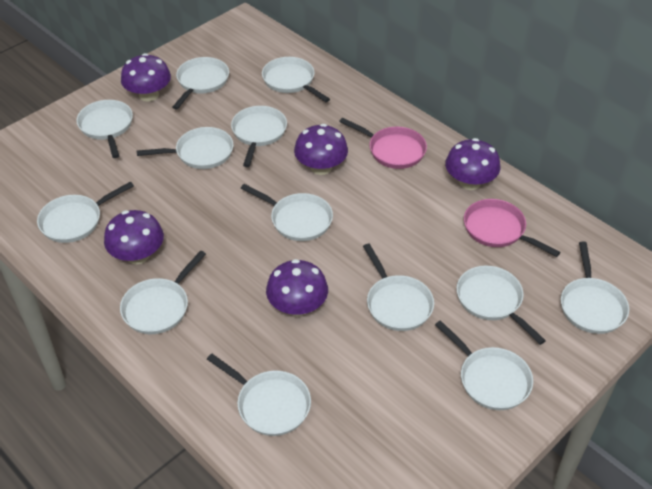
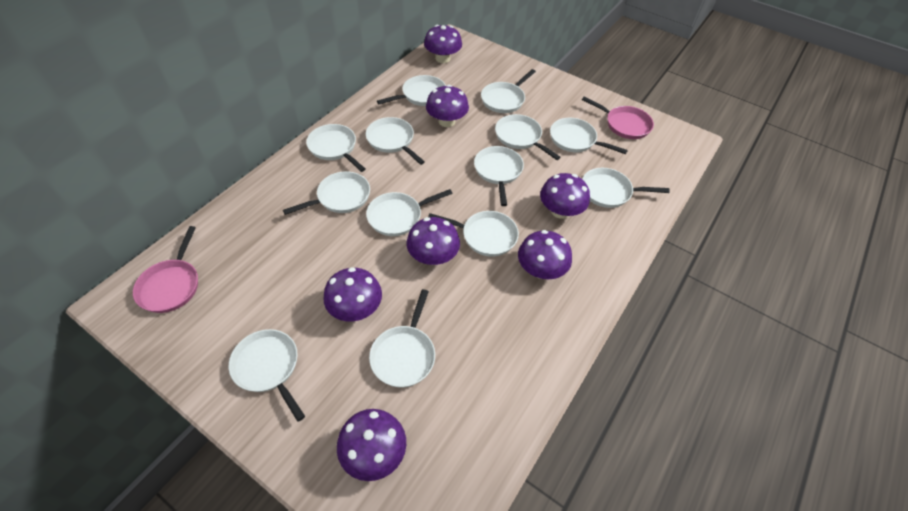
purple mushroom: [104,210,164,264] [121,53,171,102] [266,259,328,316] [294,124,348,175] [445,138,500,190] = 5 -> [323,267,382,321] [337,409,406,481] [407,217,460,265] [424,25,462,63] [426,85,469,127] [518,230,572,279] [540,173,590,219] = 7

